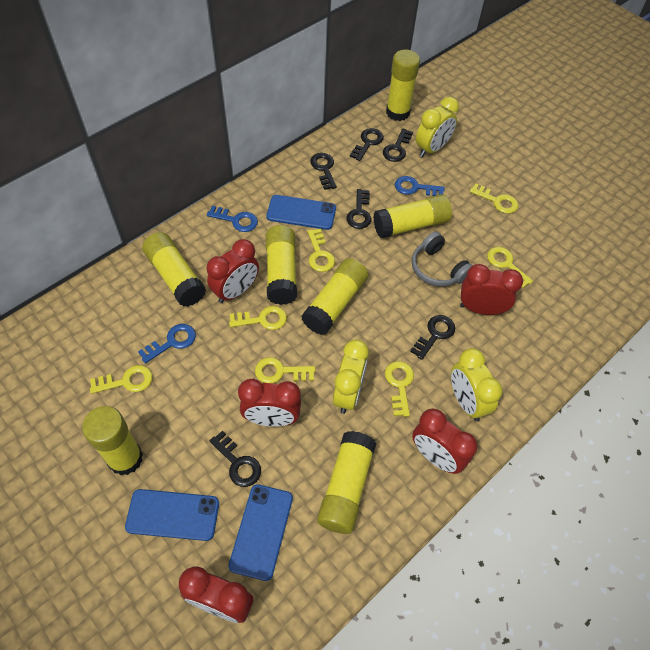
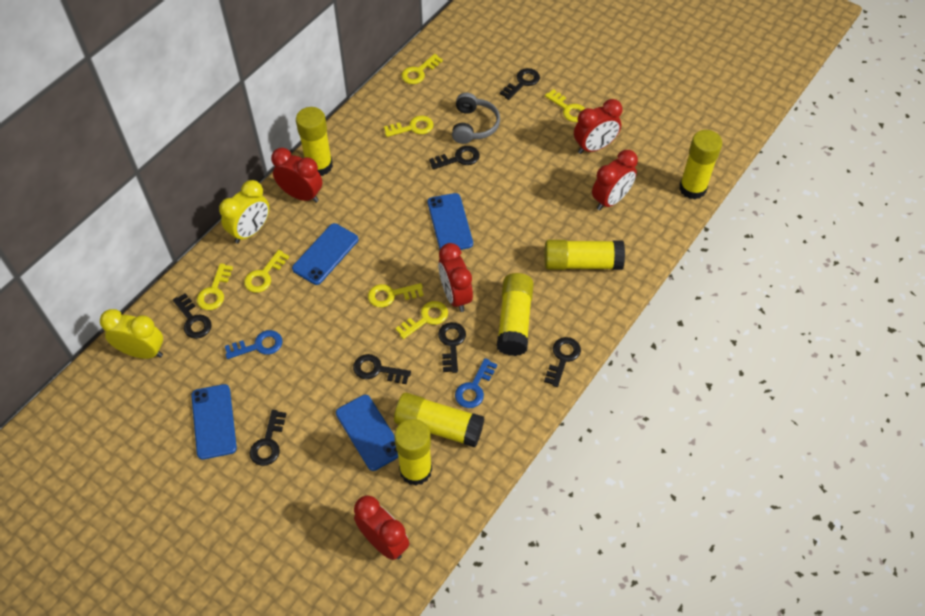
black key: [209,431,261,487] [310,153,337,190] [346,189,371,229] [350,128,384,161] [383,128,413,162] [410,315,455,360] = 6 -> [173,293,212,339] [250,410,286,466] [353,354,411,384] [429,146,480,170] [438,322,466,373] [500,68,540,100] [544,337,581,387] = 7
blue key: [138,324,196,364] [207,206,258,232] [395,176,445,196] = 3 -> [225,330,283,359] [455,358,497,408] = 2
blue phone: [125,489,219,541] [229,484,293,581] [266,195,336,230] = 3 -> [191,384,237,460] [292,223,358,285] [336,395,398,471] [427,193,473,250] = 4
yellow clock: [333,339,369,414] [416,97,459,157] [451,348,503,421] = 3 -> [100,309,163,359] [219,180,269,243] = 2
yellow glue stick: [82,406,143,475] [142,232,206,307] [266,225,297,305] [301,258,368,335] [317,431,377,534] [373,194,452,238] [386,50,420,121] = 7 -> [296,107,333,176] [394,393,484,448] [394,419,432,486] [497,273,534,356] [544,240,625,270] [679,130,722,199] = 6

